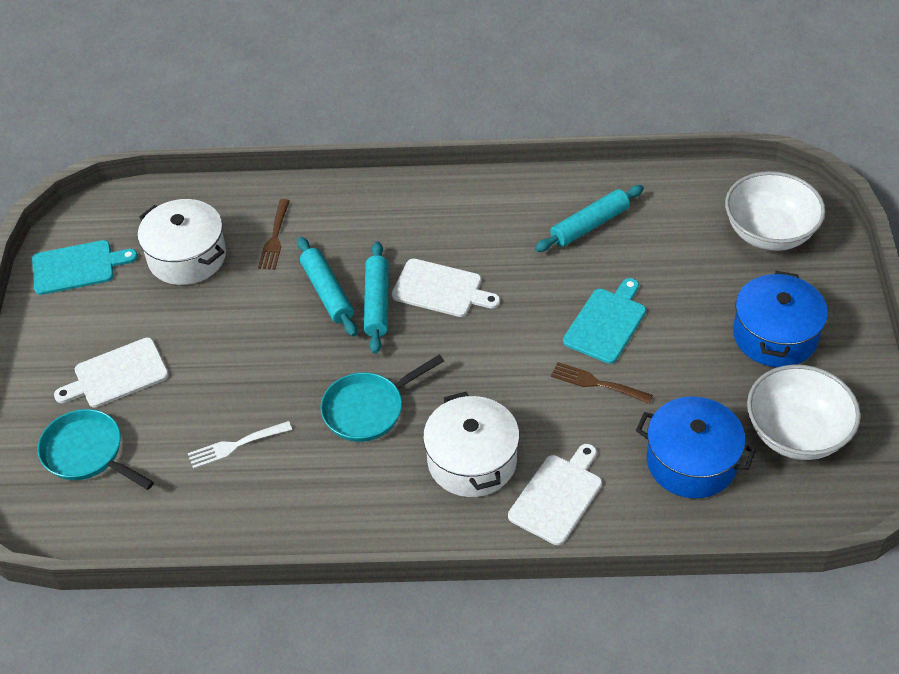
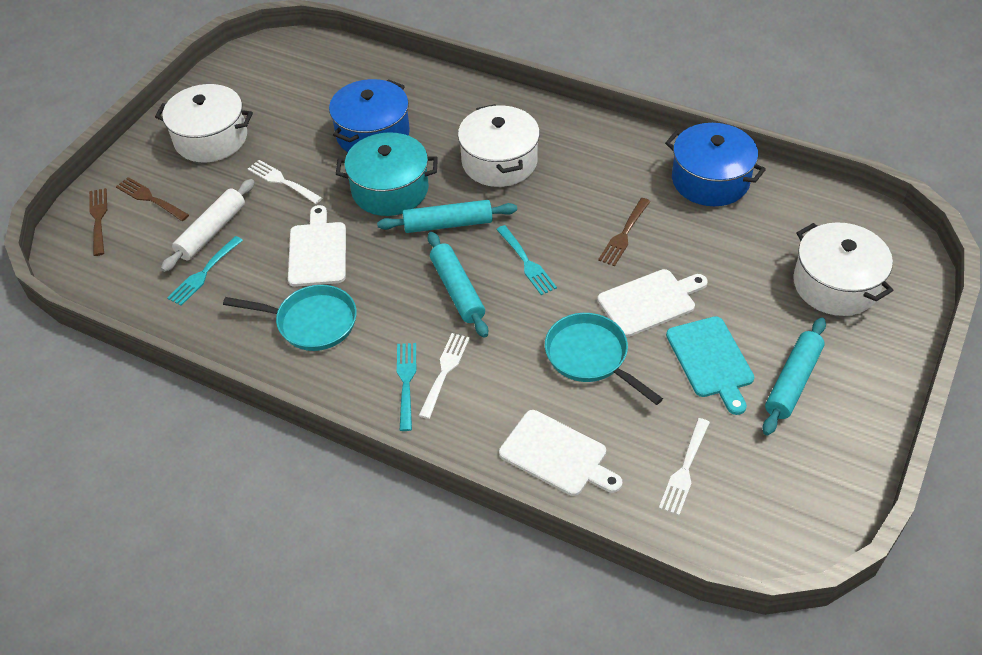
brown fork: [258,199,290,270] [551,362,653,404] = 2 -> [89,188,107,256] [116,177,189,221] [598,198,651,266] = 3
turquoise cutting board: [32,240,138,295] [563,278,646,364] = 2 -> [666,316,754,415] = 1
turquoise fork: none = 0 -> [167,236,243,306] [397,343,416,431] [496,225,557,295] = 3
turquoise pot: none = 0 -> [336,132,438,216] = 1
white bowl: [725,171,825,251] [747,364,861,460] = 2 -> none = 0
white fork: [188,421,292,469] = 1 -> [248,160,322,204] [418,333,470,419] [659,418,710,516] = 3
white pot: [138,199,226,285] [423,392,520,497] = 2 -> [155,84,253,162] [458,104,540,187] [793,222,893,316] = 3
white rolling pin: none = 0 -> [161,179,254,272] = 1

